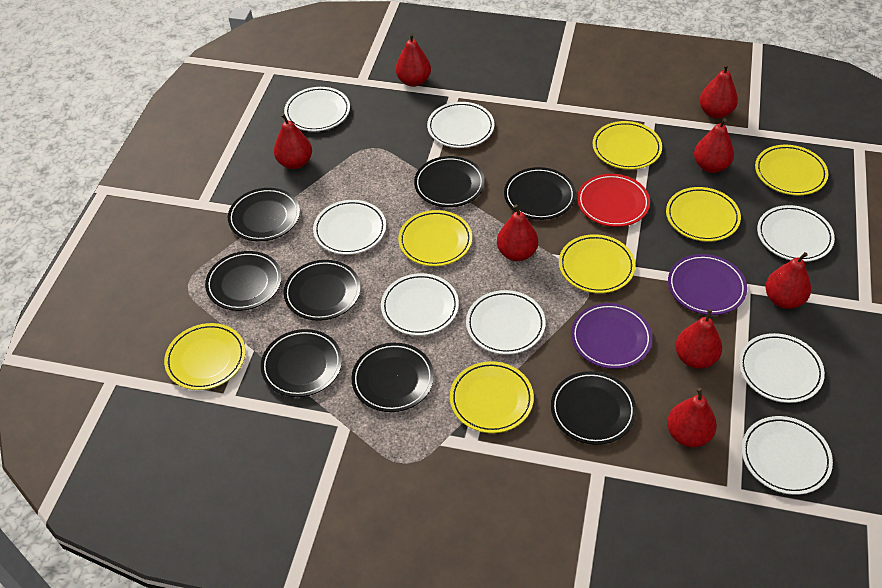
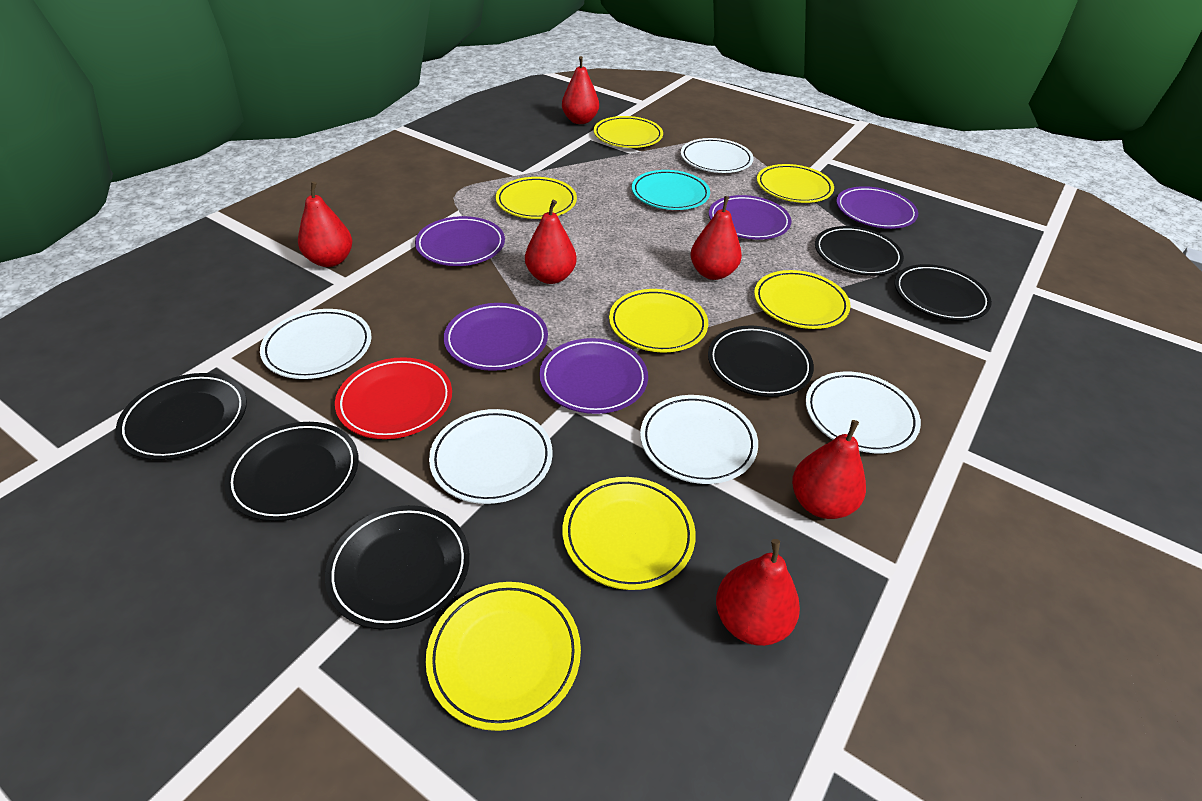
black plate: [205,251,282,311] [228,188,300,241] [261,329,342,397] [284,260,361,321] [351,343,434,412] [414,156,485,207] [504,167,576,220] [551,371,636,445] = 8 -> [116,373,247,460] [224,422,359,521] [325,505,470,630] [708,325,814,397] [815,226,904,276] [895,264,992,321] = 6
purple plate: [571,303,653,369] [668,254,747,315] = 2 -> [415,216,505,266] [444,303,548,371] [539,338,648,414] [709,195,791,240] [836,186,918,229] = 5
red pear: [274,113,312,169] [396,33,431,87] [497,204,538,261] [667,388,717,447] [675,309,722,369] [694,118,734,173] [699,64,738,118] [765,252,811,309] = 8 -> [298,181,352,267] [525,200,577,284] [562,56,599,124] [691,196,742,280] [716,539,800,646] [792,420,866,519] = 6
turquoise plate: none = 0 -> [632,170,710,210] = 1
white plate: [284,87,350,131] [313,200,386,255] [381,273,459,336] [427,102,494,148] [466,290,546,355] [739,333,825,403] [742,416,833,495] [757,205,835,262] = 8 -> [260,309,372,379] [429,409,553,504] [640,395,758,484] [681,138,754,173] [805,372,921,453] = 5

